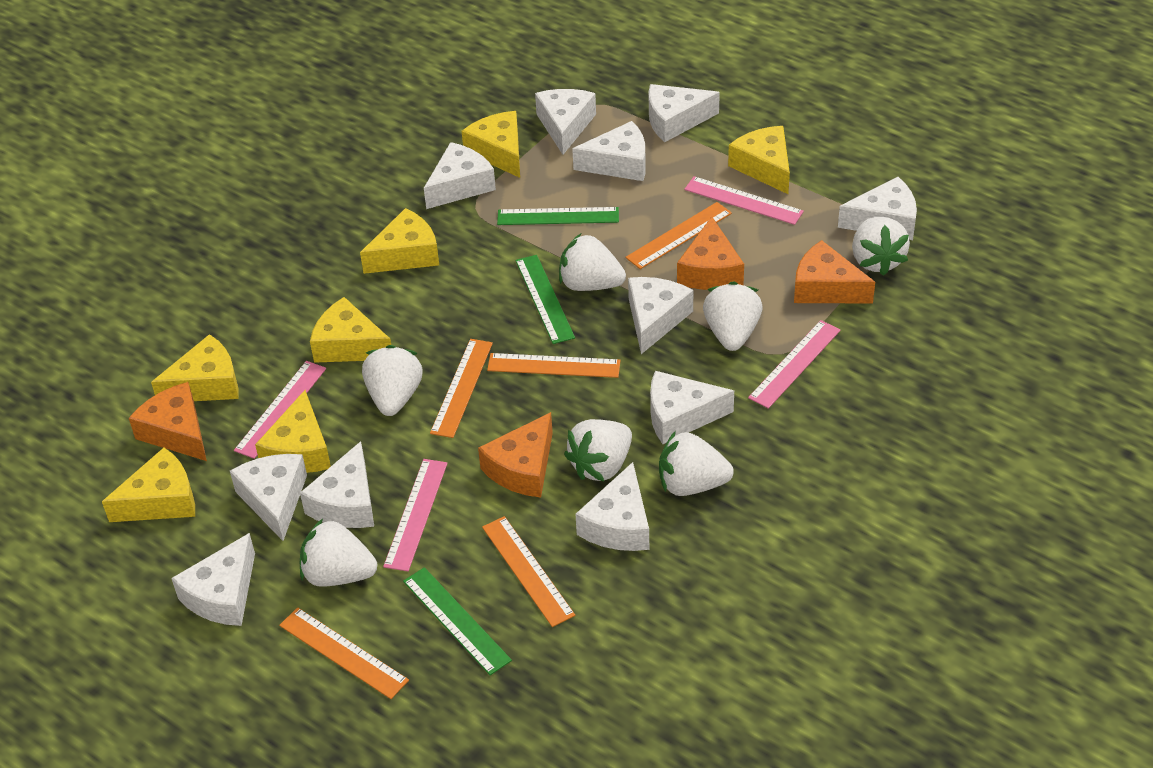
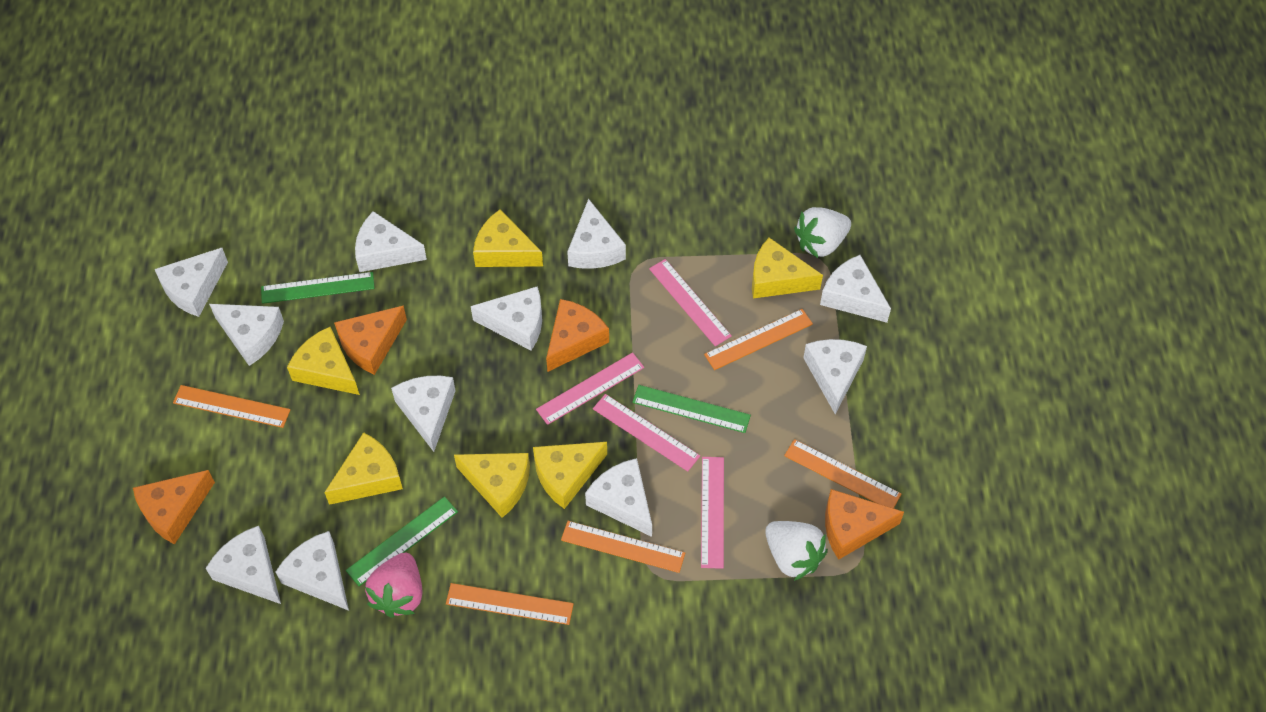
pink strawberry: none = 0 -> [365,553,423,618] = 1
white strawberry: [300,519,377,587] [362,345,423,416] [559,234,626,291] [564,419,632,481] [659,431,734,496] [703,281,762,351] [852,217,910,276] = 7 -> [765,521,828,581] [794,207,851,258] = 2
yellow cheese: [102,448,195,522] [151,334,239,401] [255,390,331,473] [310,297,391,363] [360,208,439,274] [462,111,520,178] [728,126,790,194] = 7 -> [287,327,360,395] [324,432,403,505] [454,453,530,518] [473,209,543,267] [533,442,607,509] [752,238,823,298] = 6

